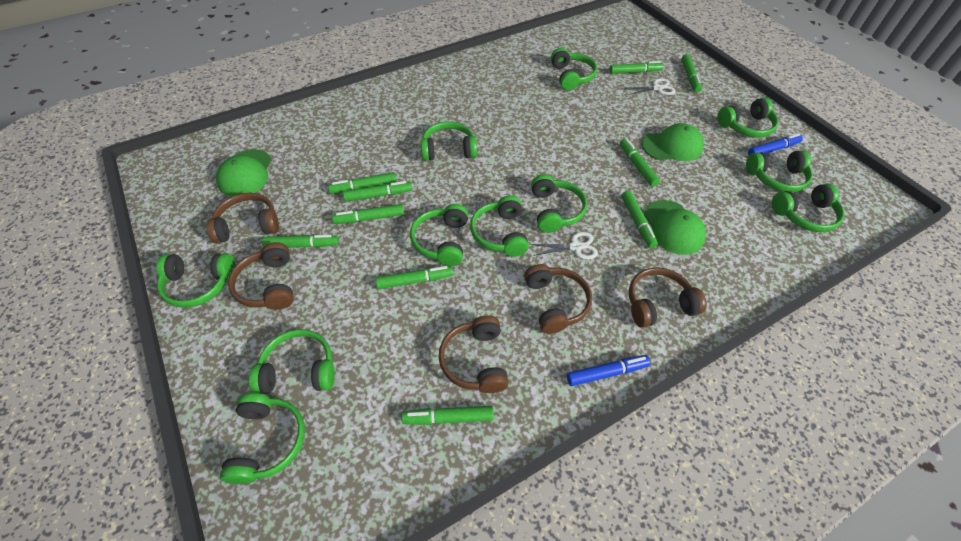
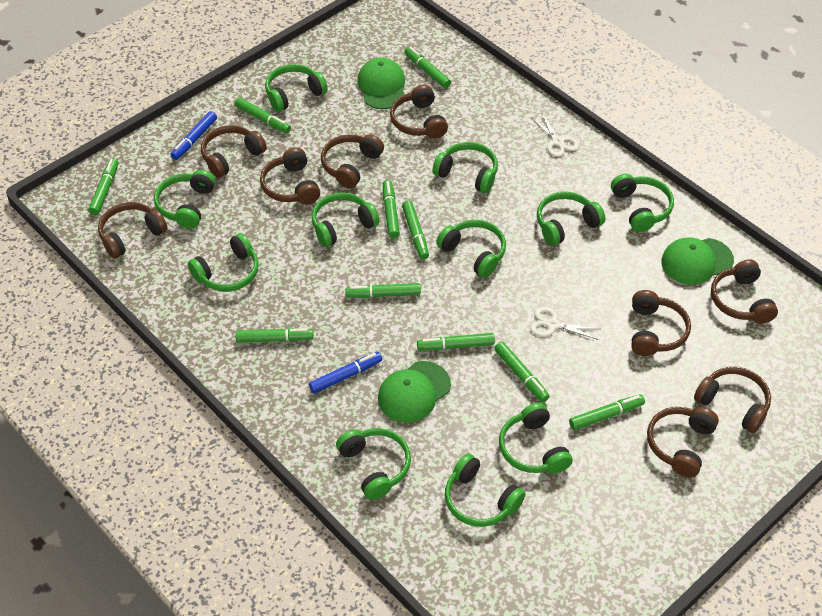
brown headphones: [206,193,279,244] [228,242,293,310] [439,315,508,393] [524,264,592,334] [629,267,707,328] = 5 -> [98,202,168,259] [201,125,267,178] [260,147,320,205] [321,134,384,189] [390,84,448,139] [631,290,691,356] [647,407,719,477] [694,367,771,433] [711,260,778,324] = 9

